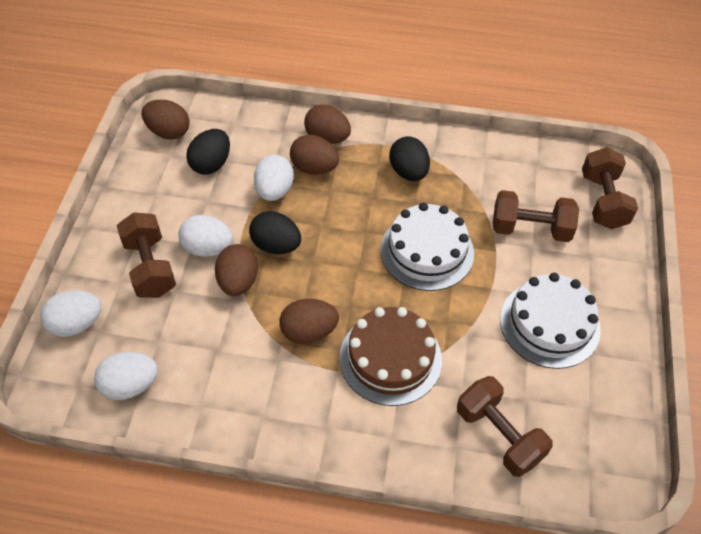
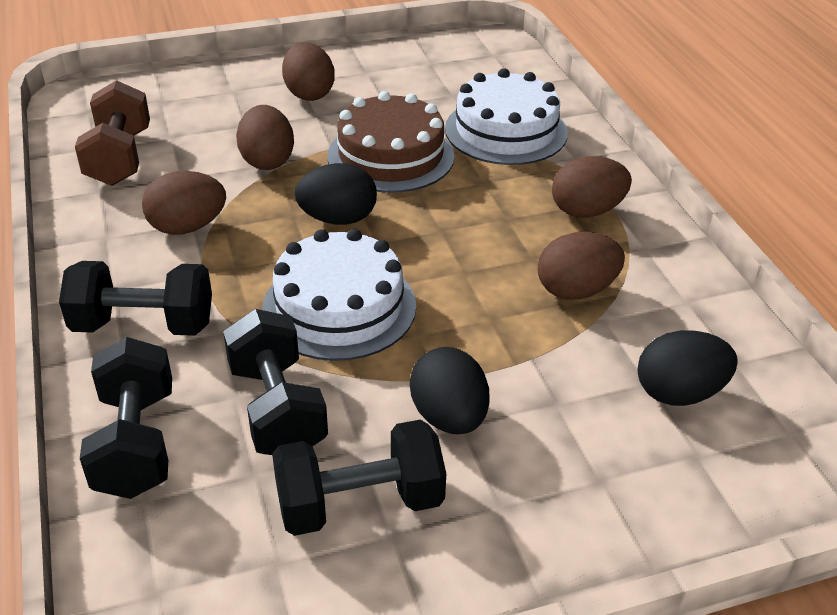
black dumbbell: none = 0 -> [59,261,212,336] [80,337,172,499] [223,309,328,455] [272,420,446,536] = 4
brown dumbbell: [117,212,176,298] [457,376,553,477] [493,190,579,242] [582,147,638,229] = 4 -> [75,80,150,186] = 1
white egg: [40,291,102,337] [94,352,158,400] [178,215,233,257] [254,155,294,201] = 4 -> none = 0

